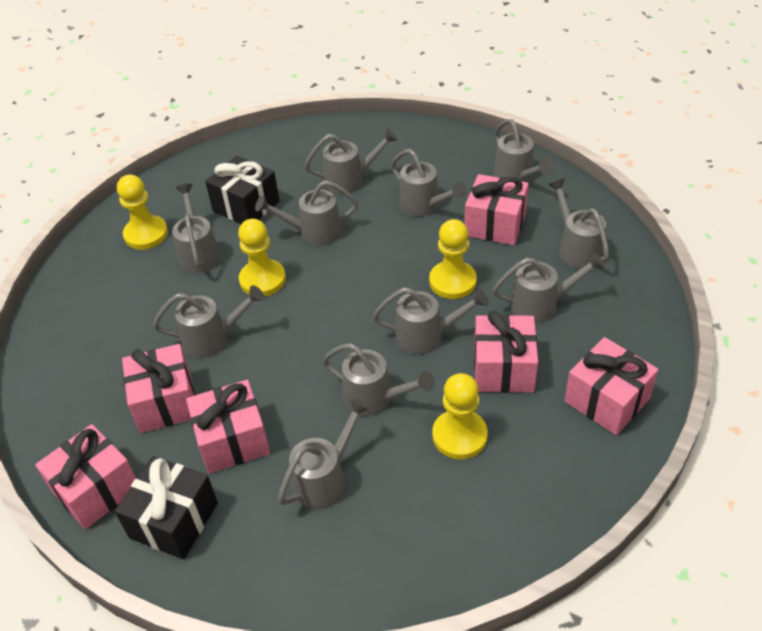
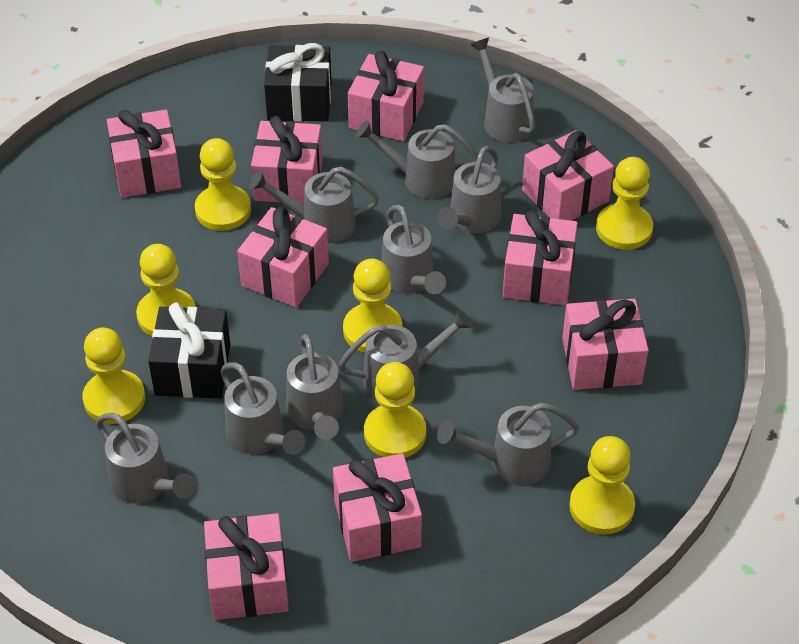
grey watering can: [153,285,265,358] [172,184,221,273] [255,180,358,246] [278,398,370,510] [304,128,398,194] [323,343,435,416] [373,287,489,355] [391,149,467,217] [493,252,605,323] [494,119,554,183] [548,178,609,269] = 11 -> [96,413,196,503] [220,362,305,455] [249,167,379,243] [286,334,343,440] [338,309,473,397] [355,120,478,199] [381,205,446,294] [437,146,501,233] [437,403,579,485] [470,38,536,142] = 10
pink gift: [35,424,136,530] [122,344,195,433] [186,380,270,474] [465,174,529,245] [474,311,538,393] [564,337,658,435] = 6 -> [107,110,181,198] [204,513,289,620] [237,207,329,308] [251,116,323,204] [333,453,422,562] [348,51,424,141] [503,210,578,306] [522,130,614,221] [562,299,648,390] = 9
yellow pawn: [117,175,168,250] [238,219,286,297] [429,219,477,299] [432,373,488,459] = 4 -> [82,327,145,424] [136,244,195,336] [195,138,251,231] [343,259,402,353] [364,362,426,458] [569,436,635,535] [596,157,653,250] = 7

